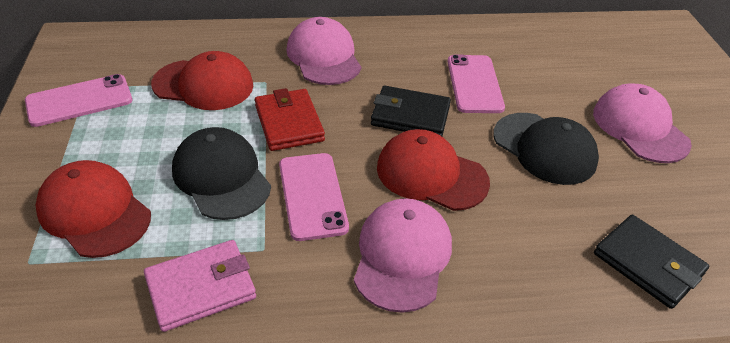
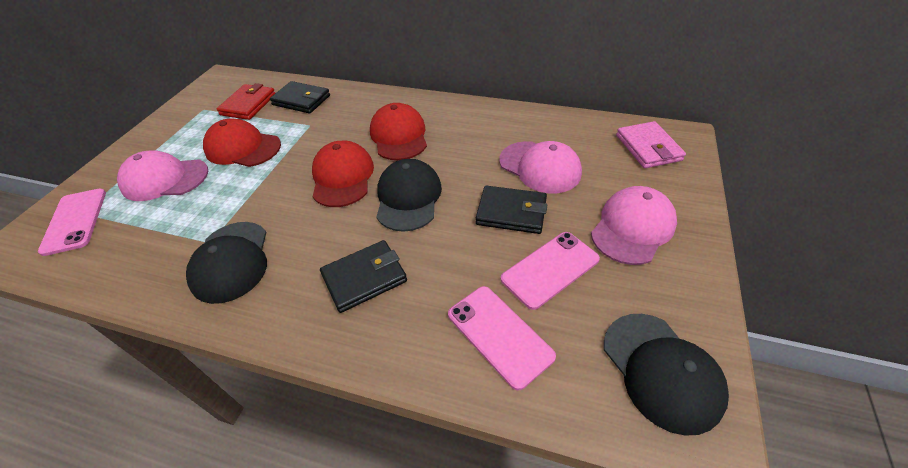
black cap: [172,127,271,220] [493,113,599,185] = 2 -> [186,222,267,304] [376,159,442,232] [604,314,729,436] = 3
black wallet: [371,86,451,136] [594,215,709,309] = 2 -> [270,81,330,114] [320,240,407,313] [476,186,547,234] = 3

